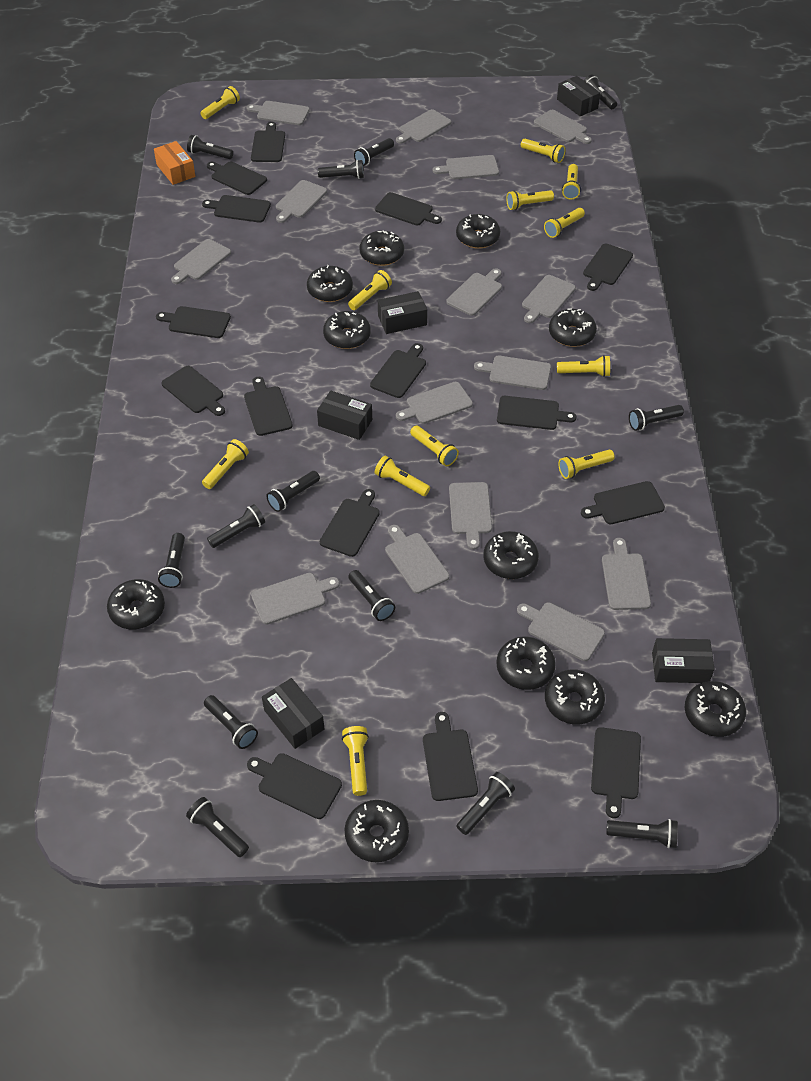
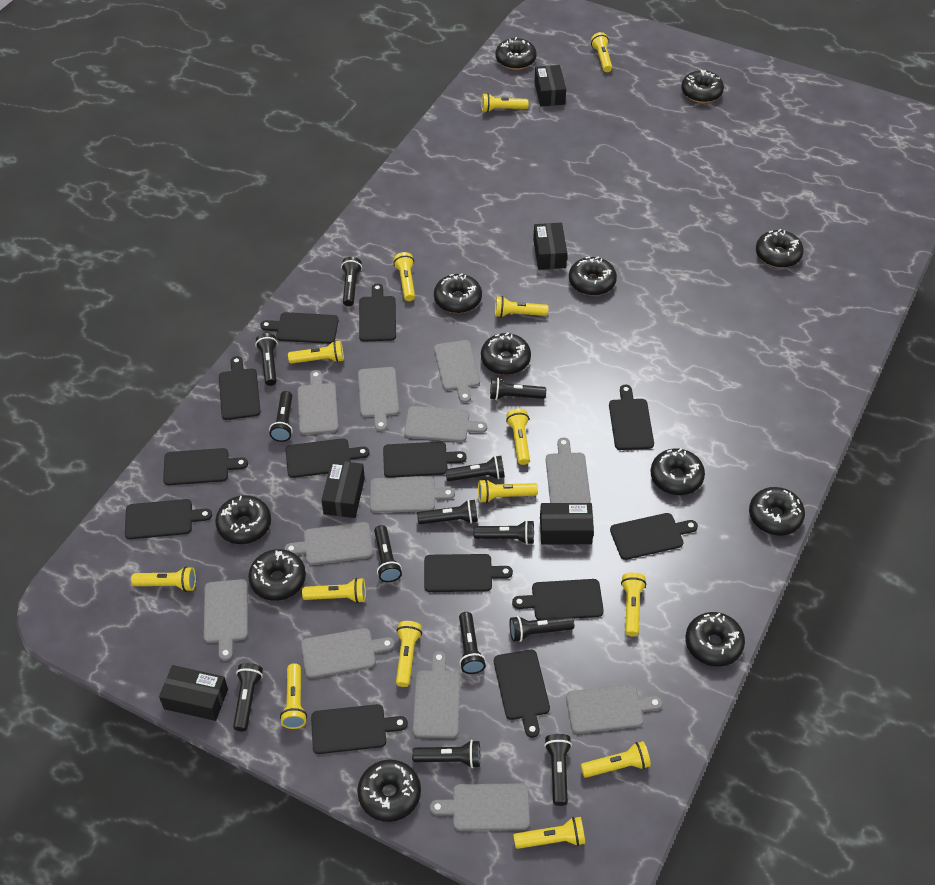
black cutting board: [156,306,231,338] [161,366,225,416] [202,195,271,223] [207,161,267,195] [244,377,293,436] [247,753,342,819] [251,122,285,162] [320,489,380,557] [370,343,426,398] [375,192,442,226] [423,712,478,801] [497,396,576,430] [581,481,665,524] [583,244,633,291] [591,727,641,818] = 15 -> [125,499,212,539] [163,448,248,485] [219,356,261,420] [260,312,339,344] [285,438,369,478] [311,704,408,754] [359,283,396,342] [383,442,467,478] [424,554,513,592] [494,650,550,738] [512,579,604,620] [609,385,654,450] [610,513,698,560] = 13
black donut: [107,579,165,629] [307,265,353,302] [323,311,371,349] [345,800,409,862] [360,231,404,266] [456,214,500,249] [483,531,539,579] [496,636,556,690] [545,669,605,725] [549,308,597,347] [685,681,746,737] = 11 -> [215,495,271,544] [248,549,306,601] [357,759,421,822] [434,273,482,313] [481,333,531,375] [495,37,537,70] [569,256,617,296] [651,448,705,495] [681,70,724,103] [685,612,745,667] [749,487,805,535] [756,229,804,268] = 12
grey cutting board: [171,239,231,284] [246,101,310,125] [251,573,340,625] [276,180,327,223] [385,525,449,594] [396,109,451,144] [396,382,473,424] [433,155,499,179] [446,268,502,316] [449,482,492,550] [474,356,551,390] [517,602,605,661] [522,275,576,323] [534,110,592,144] [602,538,651,610] = 15 -> [204,579,248,661] [284,522,373,565] [298,370,338,435] [301,628,395,678] [358,367,399,431] [370,477,455,513] [404,406,487,442] [413,651,460,738] [430,783,530,831] [434,340,480,403] [546,438,591,503] [566,685,662,734] = 12
orange box: [154,141,195,185] = 1 -> none = 0
yellow flashlight: [200,86,240,119] [202,439,249,489] [342,726,369,796] [348,270,392,310] [375,456,430,496] [410,426,459,466] [506,190,554,210] [521,139,565,163] [544,208,585,238] [557,355,610,377] [558,450,615,479] [562,164,581,200] = 12 -> [131,566,196,592] [280,663,307,729] [288,340,344,364] [302,578,366,603] [393,252,415,301] [396,621,422,687] [478,479,538,503] [482,93,529,113] [495,296,548,318] [506,409,530,465] [514,817,585,849] [581,741,651,778] [591,32,612,72] [621,572,646,636] = 14

